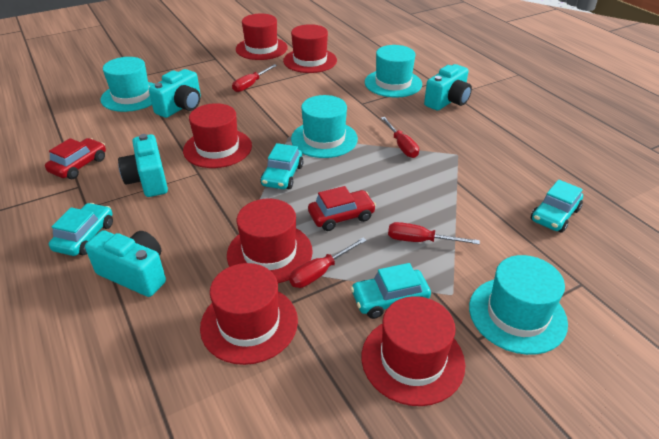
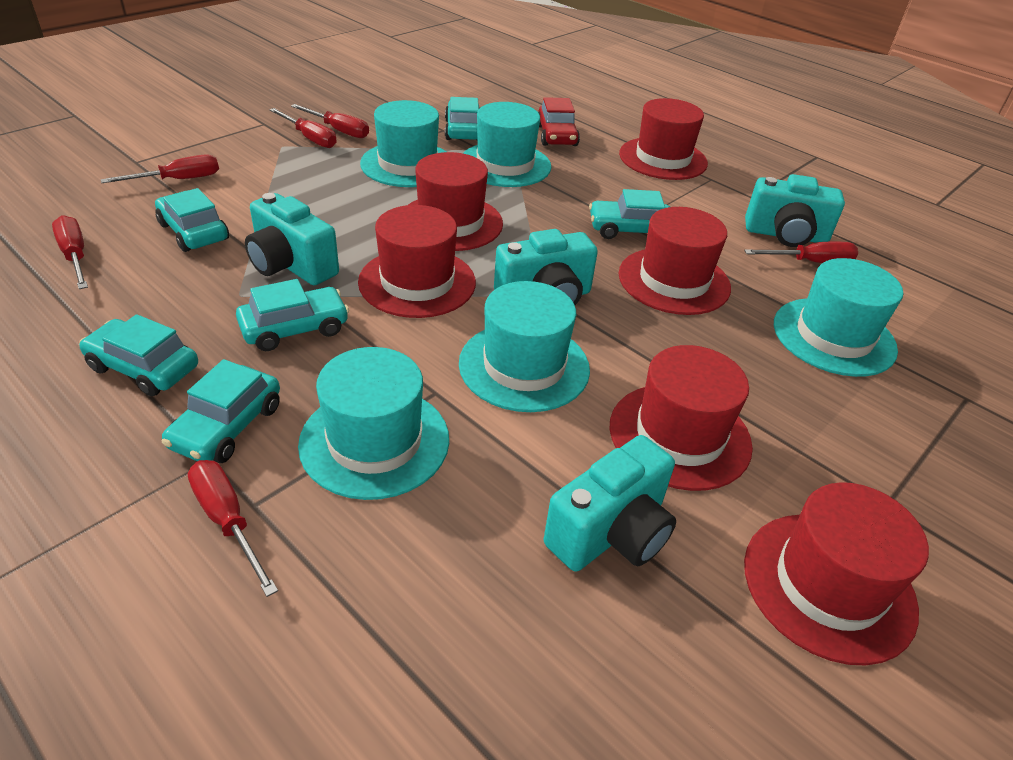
red car: [45,138,106,179] [308,186,376,231] = 2 -> [538,97,580,146] = 1
red screwdriver: [232,64,277,92] [289,238,367,288] [381,117,419,158] [388,222,480,245] = 4 -> [52,215,88,289] [101,154,219,183] [188,460,278,597] [269,108,337,148] [291,104,369,138] [744,241,858,263] = 6
turquoise car: [49,203,113,256] [260,143,304,189] [351,263,431,319] [531,180,583,233] = 4 -> [79,314,198,396] [155,188,229,252] [162,359,280,463] [236,279,349,351] [445,97,480,141] [589,189,670,239] = 6
turquoise hat: [100,57,154,112] [291,95,358,158] [365,45,422,98] [469,255,568,355] = 4 -> [298,347,449,500] [360,100,447,187] [459,281,590,412] [463,102,551,187] [774,258,903,377] = 5

